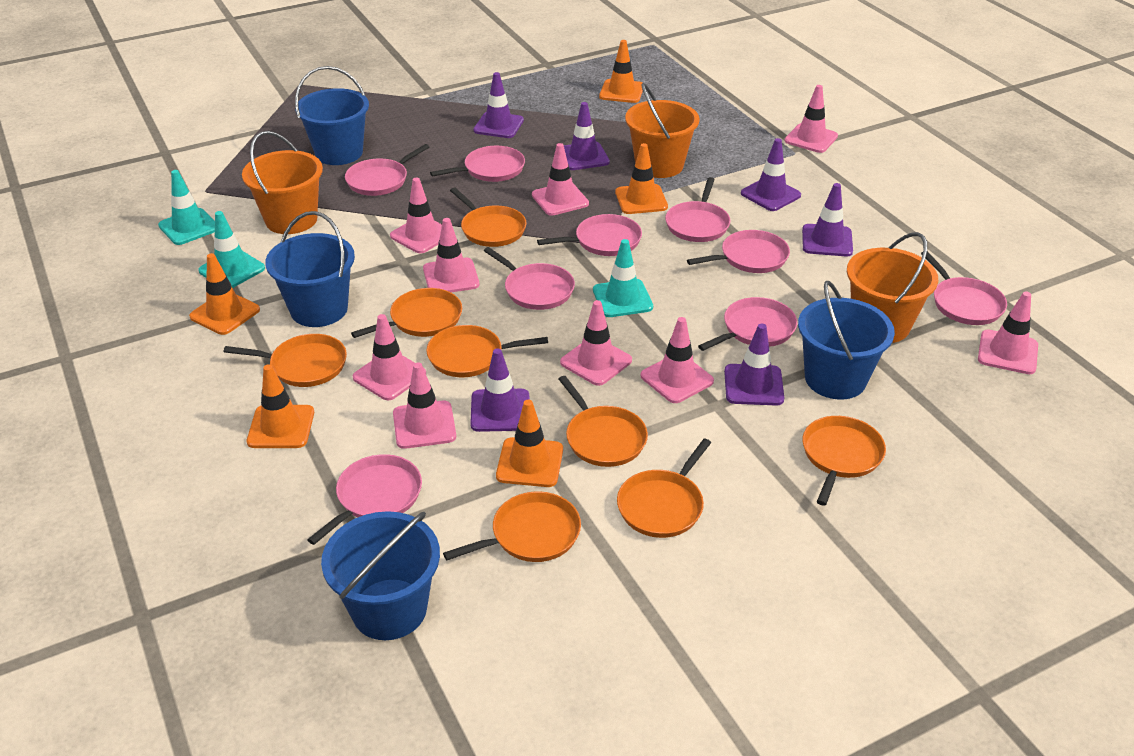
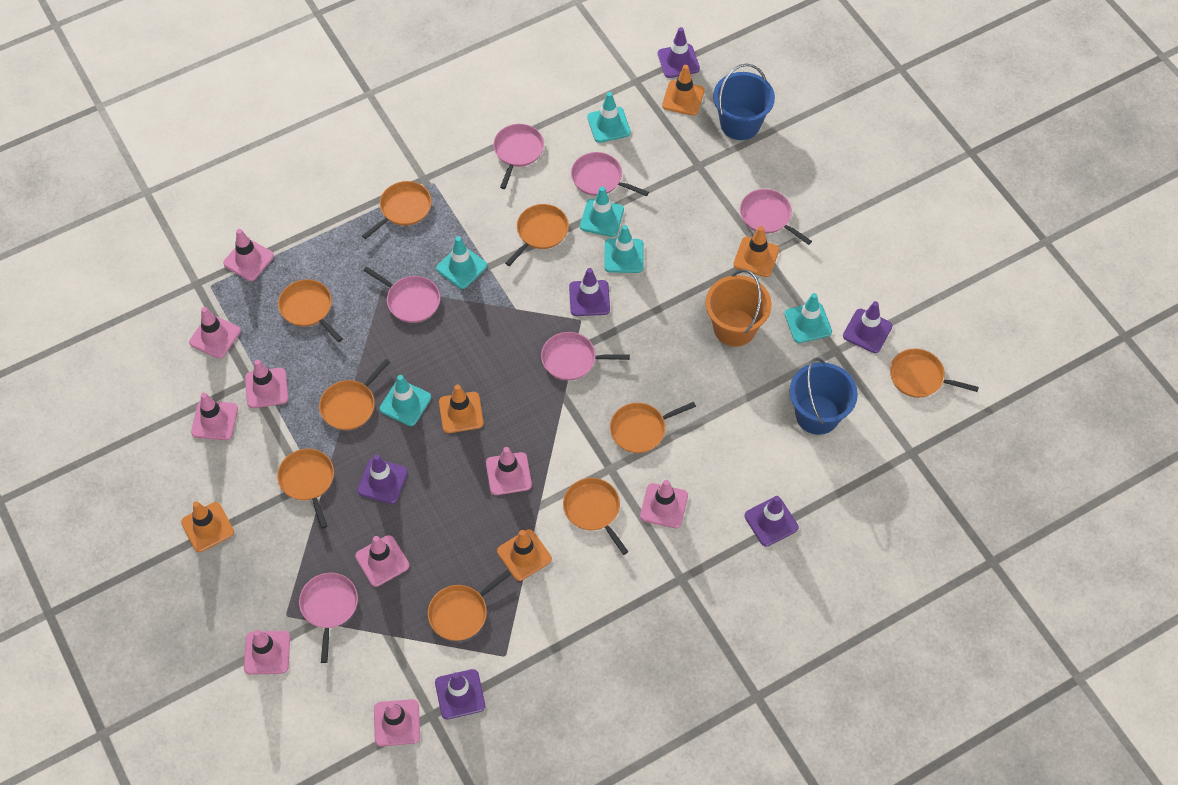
blue bucket: [265,211,355,327] [295,66,369,165] [321,511,440,640] [798,281,895,399] = 4 -> [713,63,775,140] [789,358,858,435] = 2
orange bucket: [242,131,323,234] [625,83,700,178] [847,232,938,343] = 3 -> [706,270,772,346] = 1
orange pan: [224,334,347,387] [351,288,462,338] [426,325,548,377] [443,491,581,562] [450,188,526,247] [559,376,648,467] [617,438,711,538] [803,416,886,506] = 8 -> [277,449,334,528] [278,279,343,342] [319,359,390,430] [362,181,432,239] [428,570,511,641] [505,204,569,266] [563,478,628,555] [610,402,696,453] [890,349,979,398] = 9
pink pan: [307,454,422,545] [345,144,429,196] [430,146,525,182] [484,247,575,310] [537,214,642,256] [665,177,730,242] [687,230,790,273] [698,297,797,351] [921,251,1007,325] = 9 -> [299,573,358,663] [364,267,440,323] [493,124,544,189] [541,332,630,380] [571,152,649,196] [740,189,812,245] = 6
turquoise traffic cone: [158,170,215,245] [198,211,265,288] [593,239,653,317] = 3 -> [380,375,431,426] [436,236,487,289] [580,186,624,237] [587,92,631,143] [604,225,644,273] [785,293,832,343] = 6

